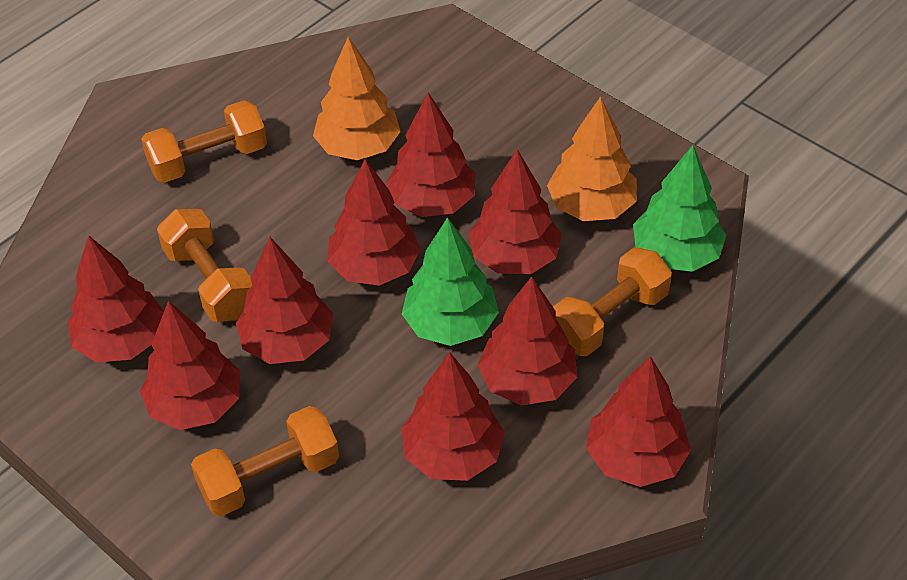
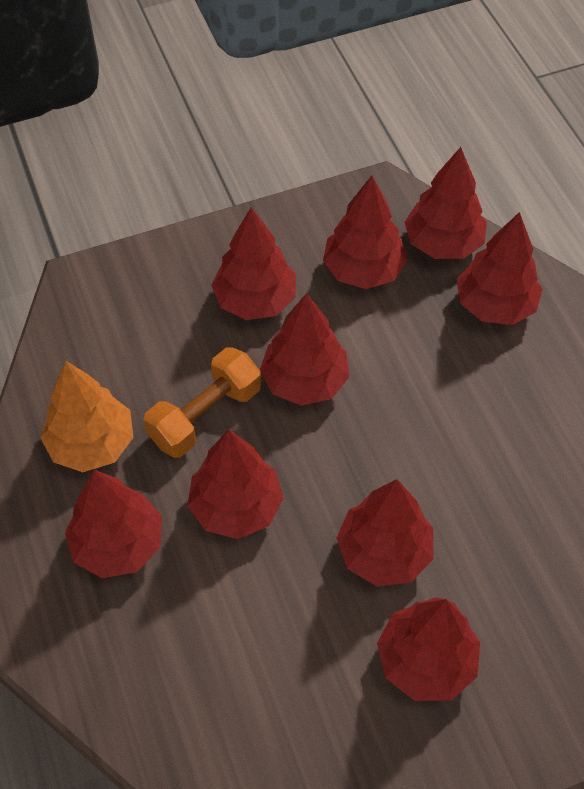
green tree: [402,217,499,346] [633,145,726,272] = 2 -> none = 0
orange dumbbell: [141,100,267,183] [157,209,252,322] [191,406,339,516] [553,248,672,356] = 4 -> [143,348,261,458] = 1
orange tree: [313,37,401,160] [547,96,637,221] = 2 -> [40,361,133,472] = 1

